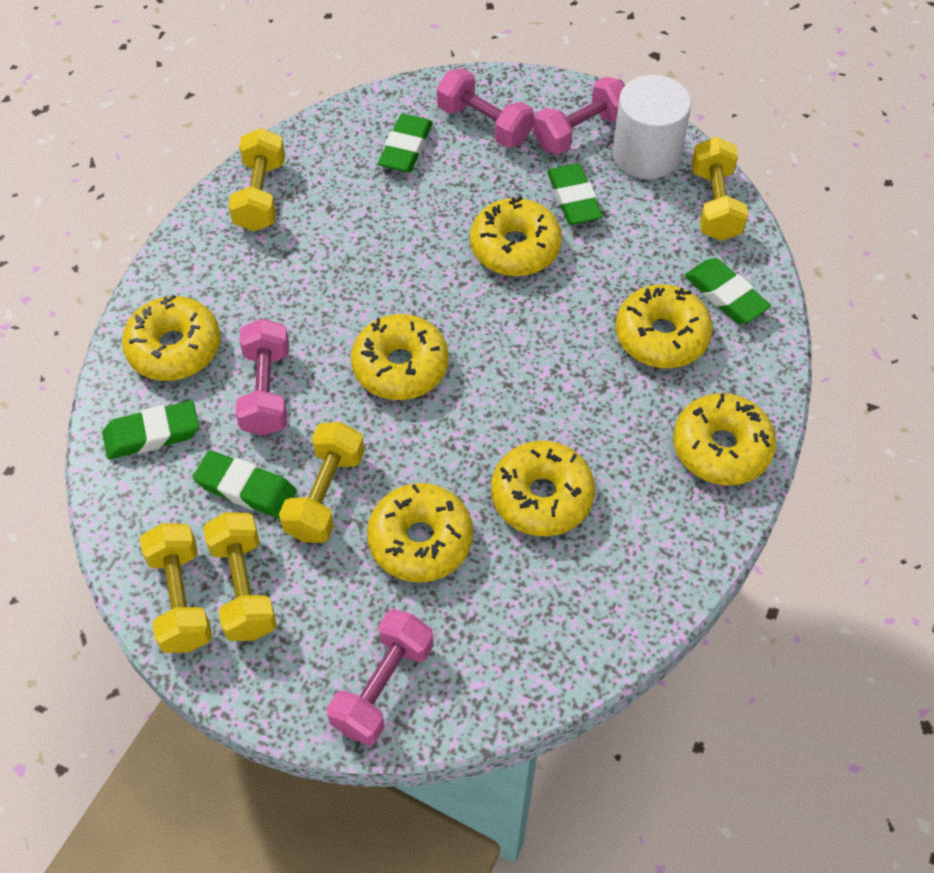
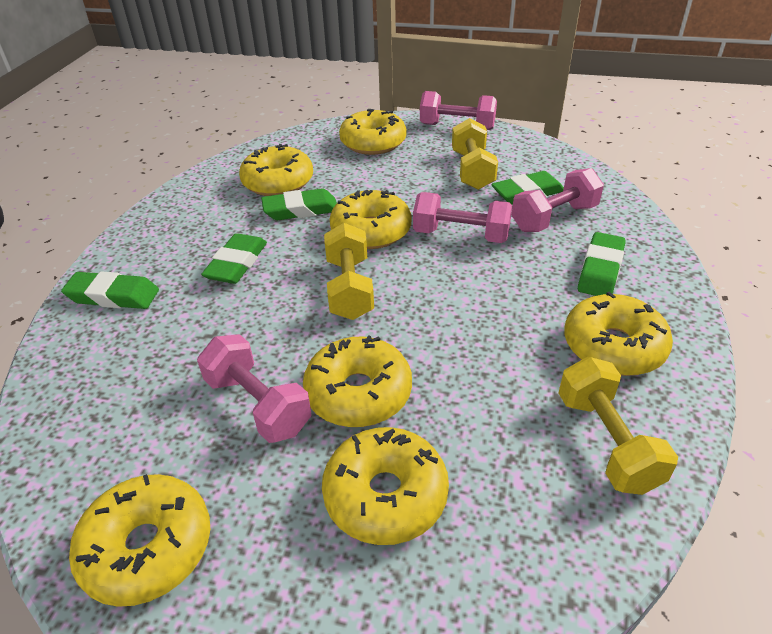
white cylinder: [612,75,691,179] = 1 -> none = 0
yellow dumbbell: [140,523,212,653] [203,512,277,641] [228,128,285,231] [279,422,365,543] [691,137,748,241] = 5 -> [324,223,374,320] [452,118,498,190] [559,357,678,495] = 3

